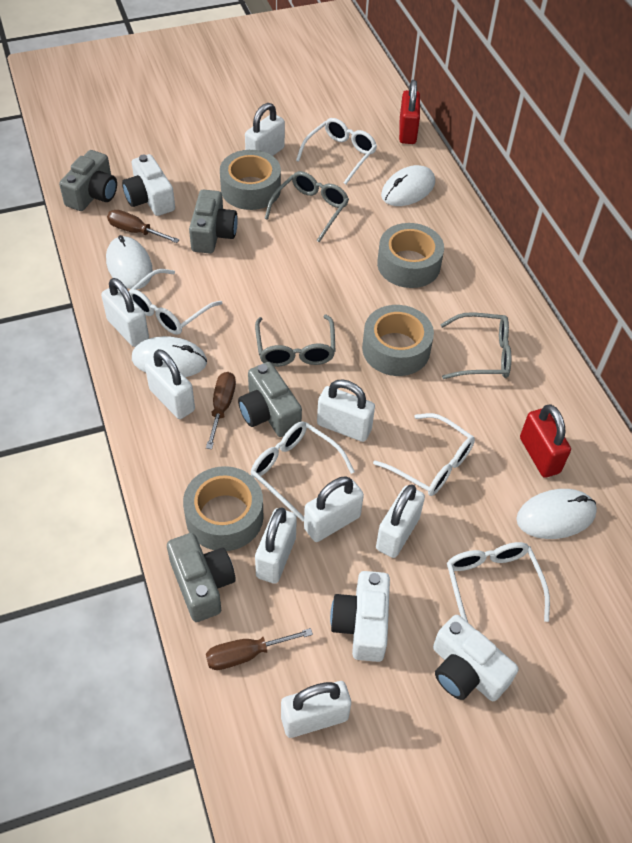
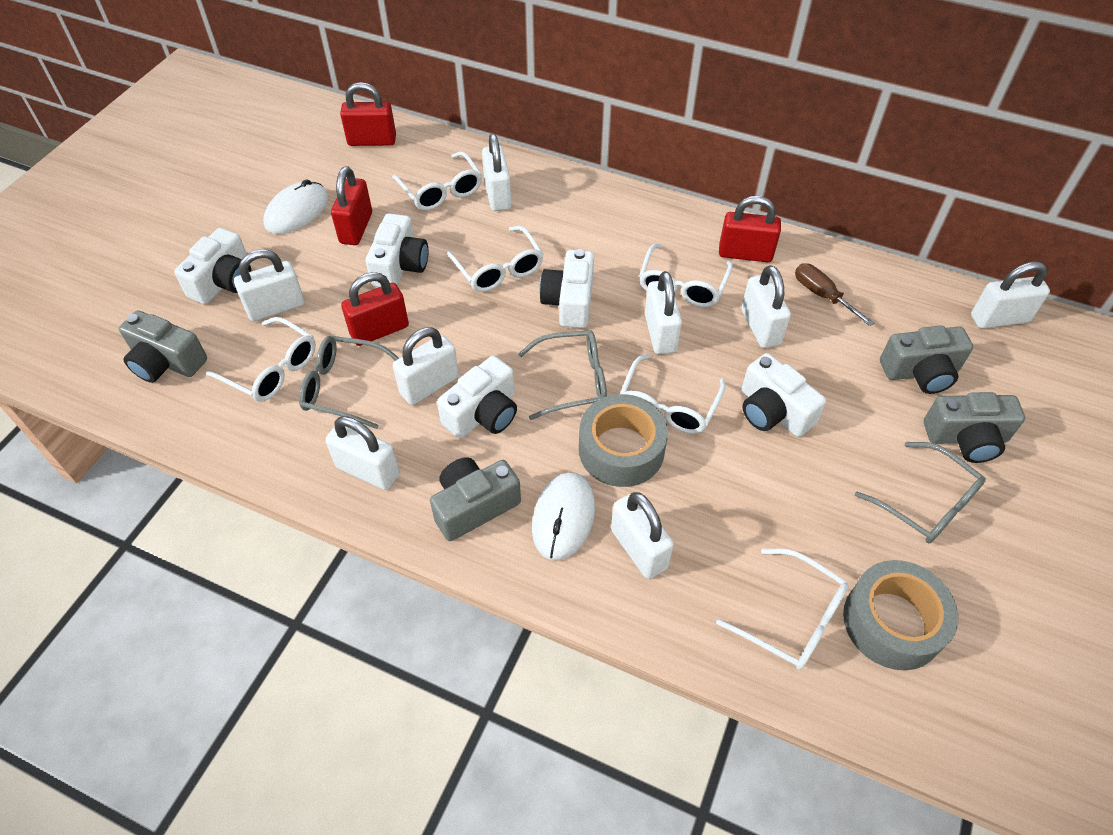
brown screwdriver: [107,210,180,243] [206,372,236,449] [206,628,313,670] = 3 -> [795,263,874,326] = 1
grey tape: [183,466,264,551] [220,150,281,210] [362,305,434,376] [377,223,444,288] = 4 -> [579,394,668,487] [843,560,958,670] = 2
red padlock: [399,80,420,144] [520,404,571,478] = 2 -> [331,166,372,245] [340,82,396,146] [341,272,409,346] [719,196,781,262] = 4
white camera: [122,154,175,216] [330,571,390,662] [433,615,518,701] = 3 -> [174,228,252,304] [366,213,428,287] [437,356,517,439] [540,249,594,328] [742,353,826,437] = 5
white glasses: [129,269,222,335] [251,421,355,522] [296,118,377,185] [373,413,475,496] [447,542,550,622] = 5 -> [206,317,316,402] [392,151,482,210] [446,226,543,292] [620,354,726,434] [639,244,733,307] [716,548,848,670] = 6
white mouse: [106,235,153,289] [132,336,207,377] [381,165,435,206] [516,489,597,539] = 4 -> [263,179,328,234] [532,472,595,560] = 2

